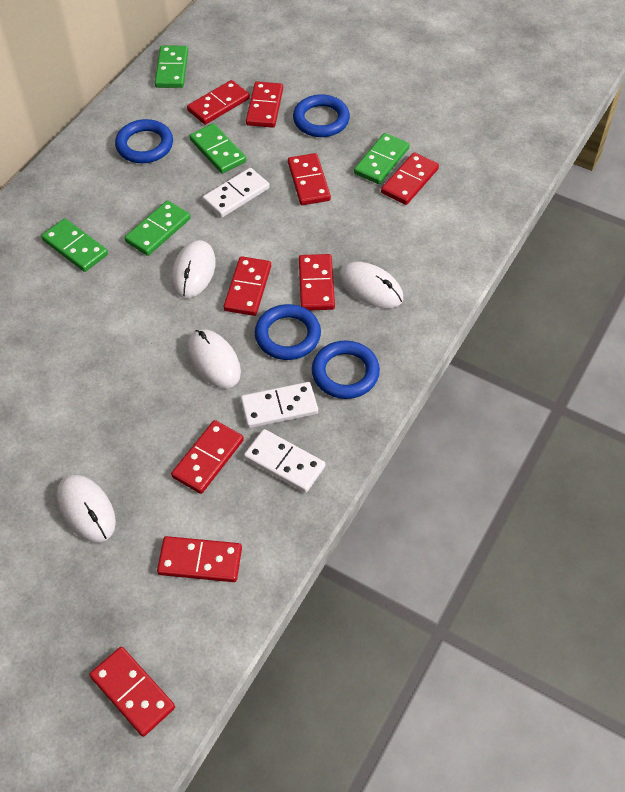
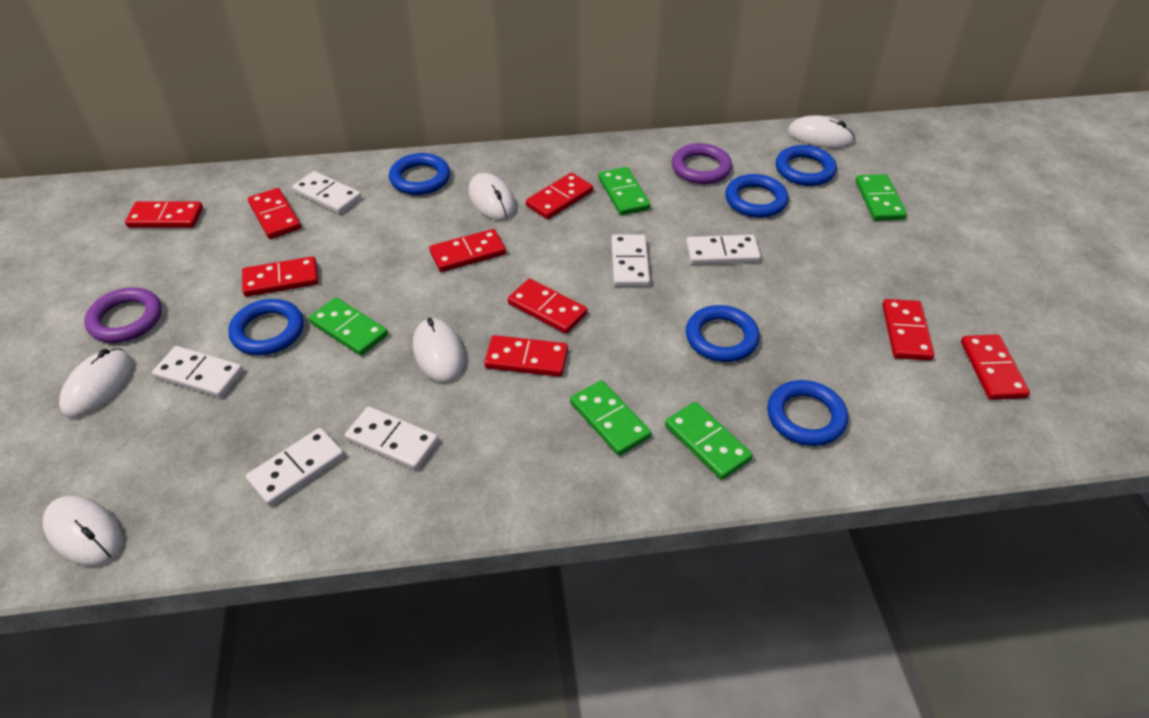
blue ring: [115,119,173,163] [255,304,321,360] [293,94,350,137] [312,340,380,399] = 4 -> [228,299,304,355] [389,153,450,195] [686,305,760,362] [725,174,788,218] [767,380,848,446] [776,145,837,186] = 6
purple ring: none = 0 -> [84,287,162,343] [672,143,732,184] = 2
white domino: [202,168,270,218] [240,382,318,428] [244,429,325,493] = 3 -> [152,346,243,398] [246,428,344,506] [292,171,362,214] [345,406,438,470] [611,235,650,287] [686,235,761,265] = 6
white mouse: [57,475,116,543] [172,240,216,298] [187,329,241,388] [339,262,403,308] = 4 -> [42,496,122,566] [59,348,132,418] [413,318,465,383] [468,173,515,220] [788,115,855,148] = 5

